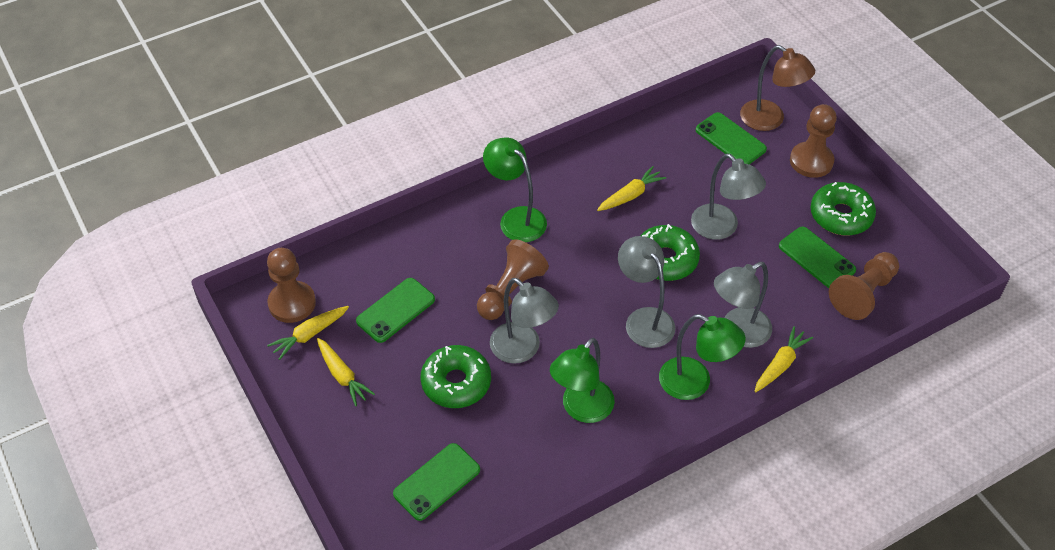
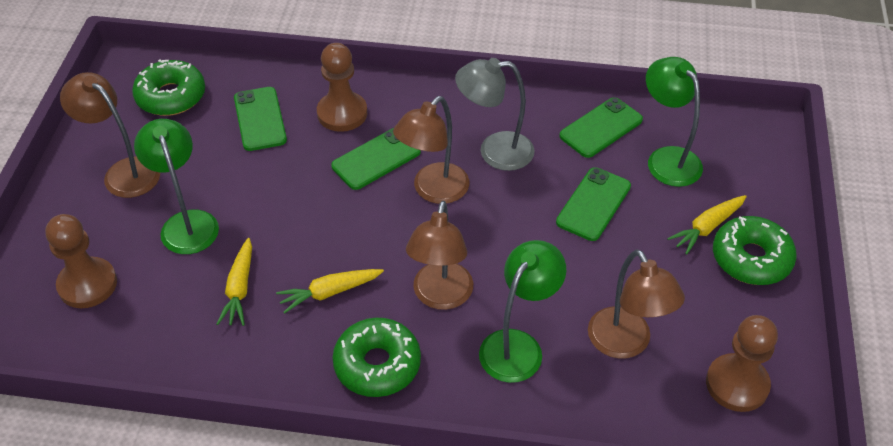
brown lamp: [740,45,815,131] = 1 -> [60,72,160,198] [393,96,469,204] [406,201,473,310] [588,249,685,359] = 4
brown pawn: [267,248,316,323] [477,239,549,320] [790,104,837,178] [829,252,899,320] = 4 -> [45,214,117,308] [317,43,367,132] [706,315,778,412] = 3
grey lamp: [490,278,559,364] [618,236,675,348] [691,154,766,240] [714,262,772,348] = 4 -> [455,58,535,171] = 1
yellow carrot: [267,306,349,360] [317,338,375,406] [597,166,666,211] [754,326,813,392] = 4 -> [217,238,252,326] [276,269,384,314] [667,195,747,255] = 3

